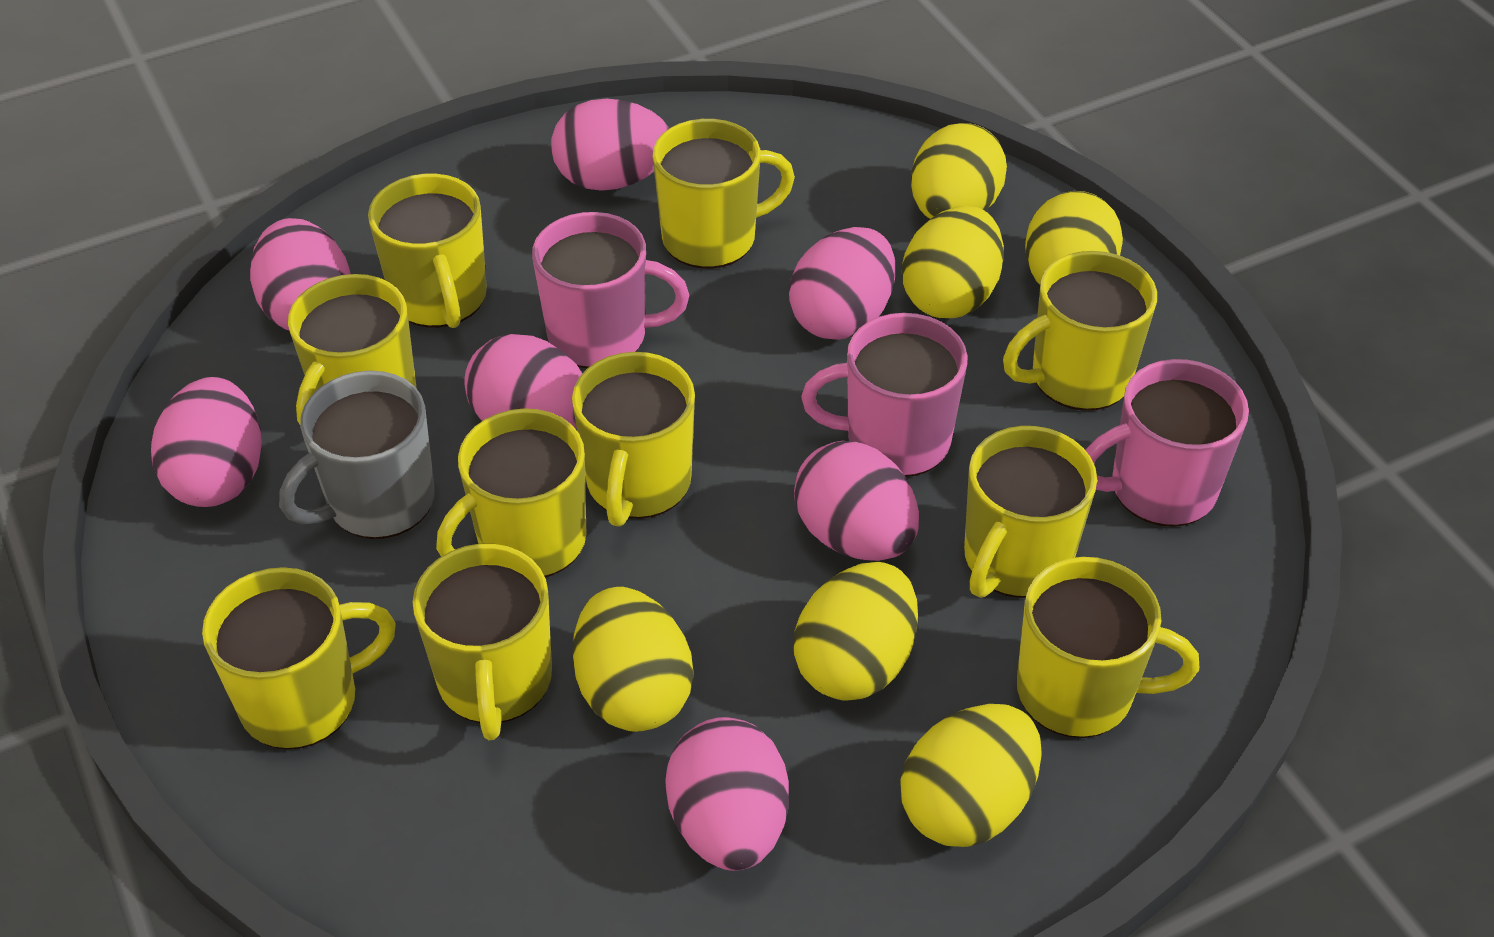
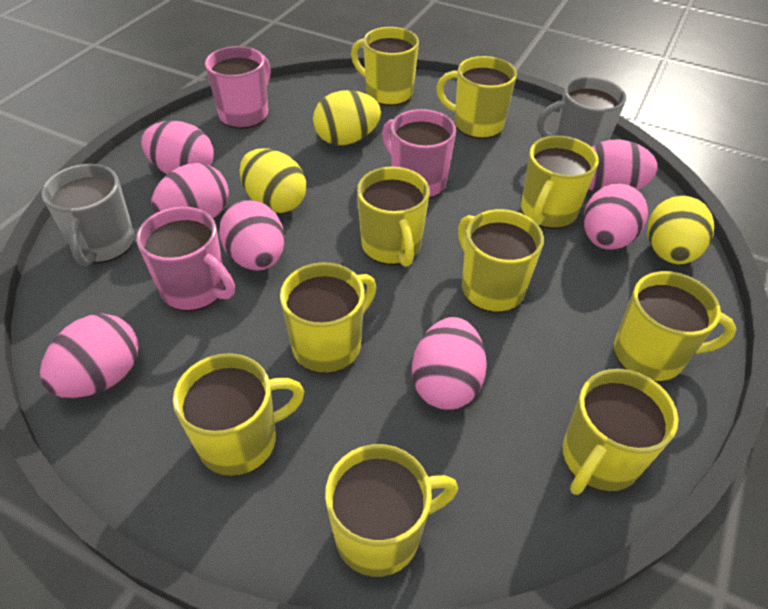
grey mug: [279,371,435,539] = 1 -> [41,164,135,266] [537,77,626,147] = 2
yellow egg: [573,587,693,732] [794,562,918,700] [900,704,1042,847] [902,206,1004,318] [911,123,1007,219] [1025,191,1123,284] = 6 -> [239,148,306,213] [313,90,381,145] [648,195,714,264] = 3

